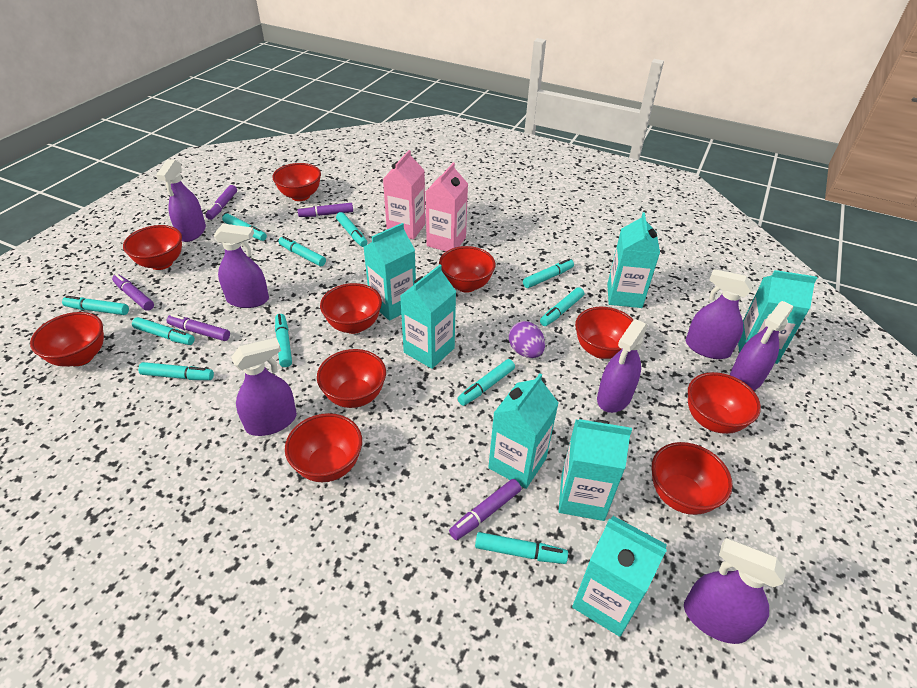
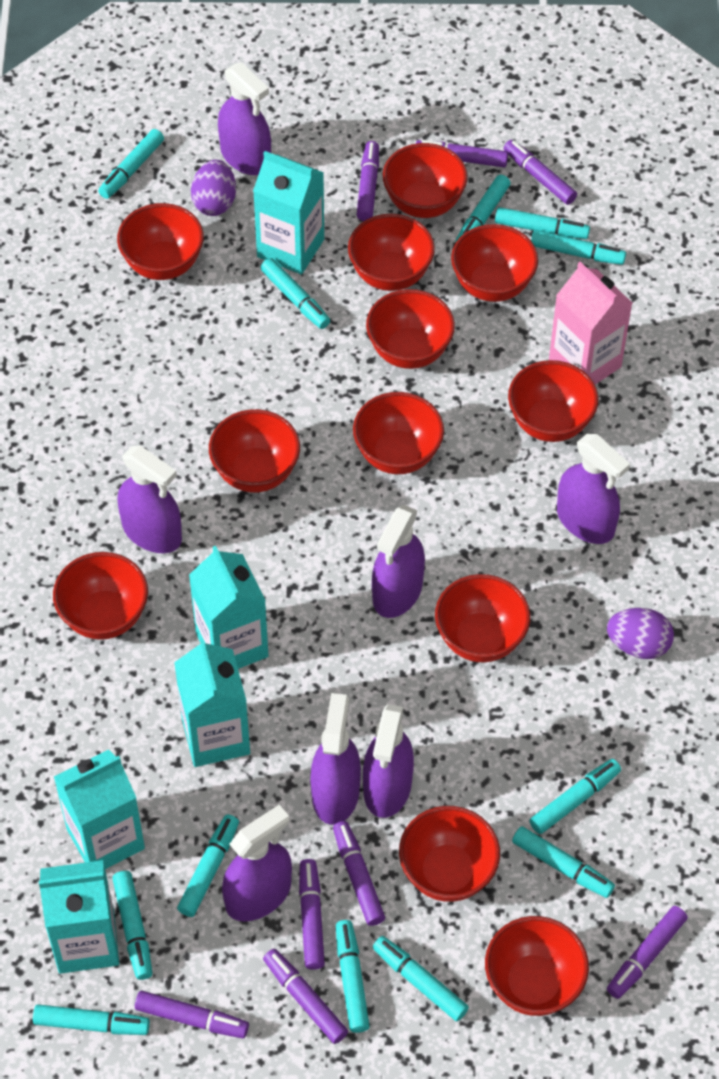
pink carton: [383,150,425,239] [426,163,468,251] = 2 -> [549,262,632,385] = 1
purple egg: [509,321,545,358] = 1 -> [191,160,236,216] [607,608,674,659] = 2
purple marker: [112,274,154,311] [166,314,230,341] [205,185,237,220] [298,203,353,217] [449,479,521,540] = 5 -> [135,991,249,1038] [263,949,348,1044] [299,859,325,970] [333,821,385,926] [357,141,379,221] [416,140,508,167] [504,140,577,205] [607,906,688,999] = 8
red bowl: [30,312,104,367] [123,225,182,270] [272,163,321,201] [285,413,362,482] [317,349,386,408] [320,283,382,334] [439,246,496,293] [575,307,633,359] [652,442,733,515] [688,372,761,434] = 10 -> [53,552,148,640] [117,203,204,280] [209,409,300,492] [348,214,435,291] [353,392,444,474] [366,289,455,369] [383,143,468,218] [399,806,500,902] [435,574,531,662] [451,224,538,302] [485,916,589,1016] [508,360,599,442] = 12
turquoise carton: [364,223,416,321] [400,265,456,369] [488,373,559,489] [558,419,632,521] [572,516,667,637] [607,212,660,308] [738,270,817,364] = 7 -> [39,860,119,974] [54,750,145,869] [174,638,250,767] [189,546,268,669] [253,151,324,275] = 5
turquoise marker: [62,296,129,315] [132,317,195,345] [138,362,214,380] [222,214,267,241] [275,314,292,367] [279,236,326,266] [336,212,368,247] [457,359,515,406] [475,532,568,564] [523,259,574,288] [540,287,584,326] = 11 -> [33,1004,150,1035] [98,129,164,199] [112,871,152,980] [177,814,239,917] [261,258,330,329] [336,920,370,1033] [373,936,469,1021] [455,175,511,243] [495,207,590,239] [512,826,615,898] [529,759,621,834] [531,230,626,265] = 12

